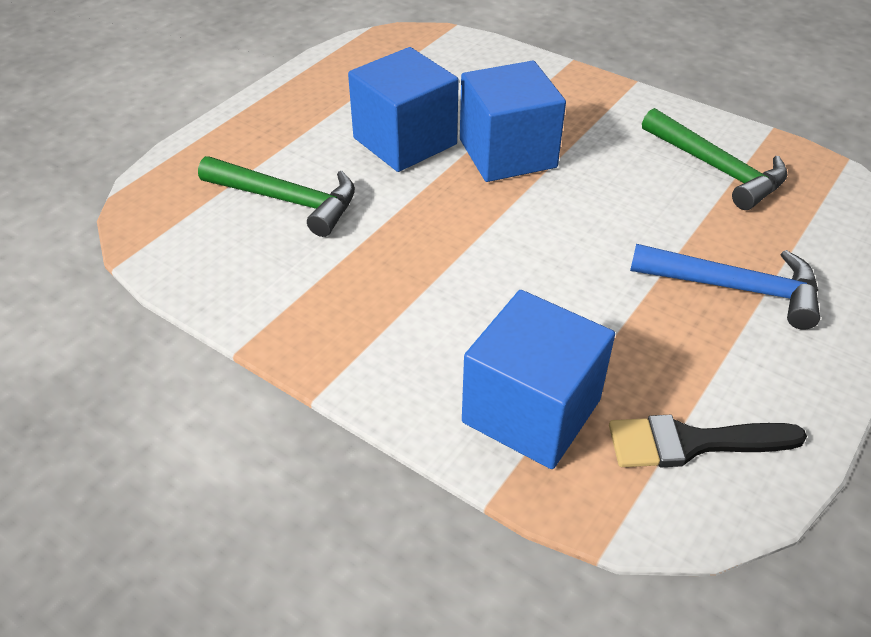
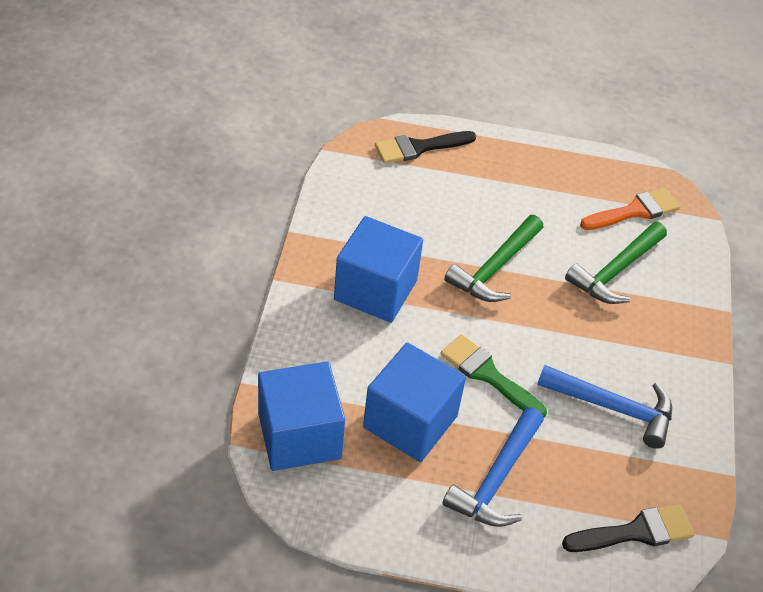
black brush: [609,415,807,467] = 1 -> [375,131,476,164] [562,504,695,552] = 2
blue hammer: [630,244,820,330] = 1 -> [442,407,544,527] [537,365,672,449] = 2
green brush: none = 0 -> [440,334,547,418] = 1
orange brush: none = 0 -> [580,188,680,230] = 1

